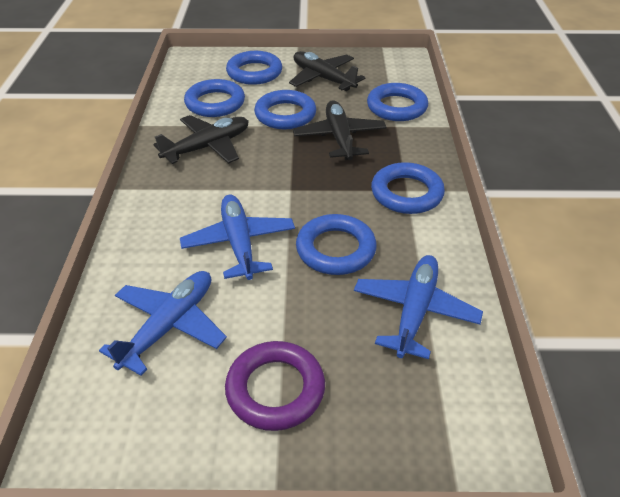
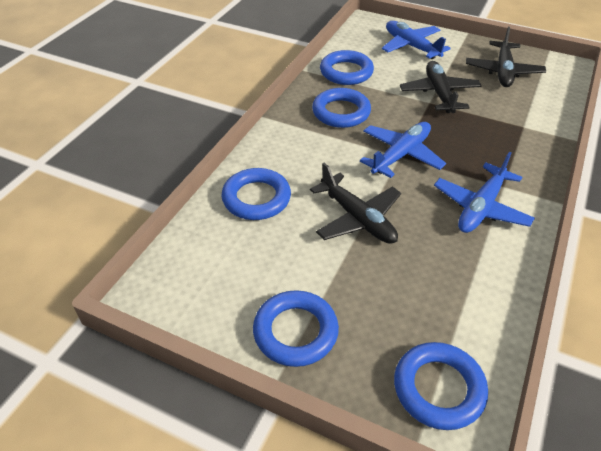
blue ring: [184,79,245,117] [226,51,282,85] [254,90,316,129] [296,214,377,275] [367,83,428,121] [371,162,445,214] = 6 -> [221,168,291,220] [253,290,339,367] [312,88,371,128] [320,50,374,85] [394,342,488,430] = 5
purple ring: [225,341,325,431] = 1 -> none = 0

